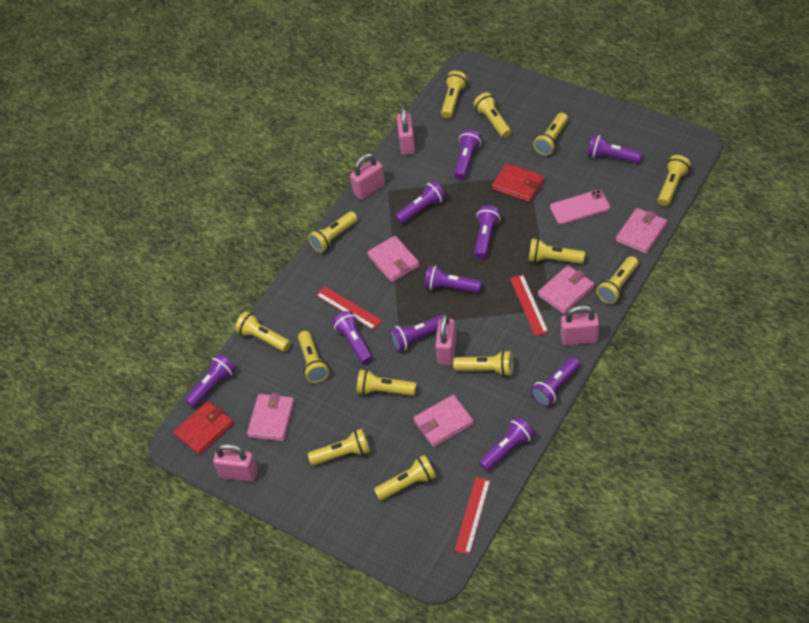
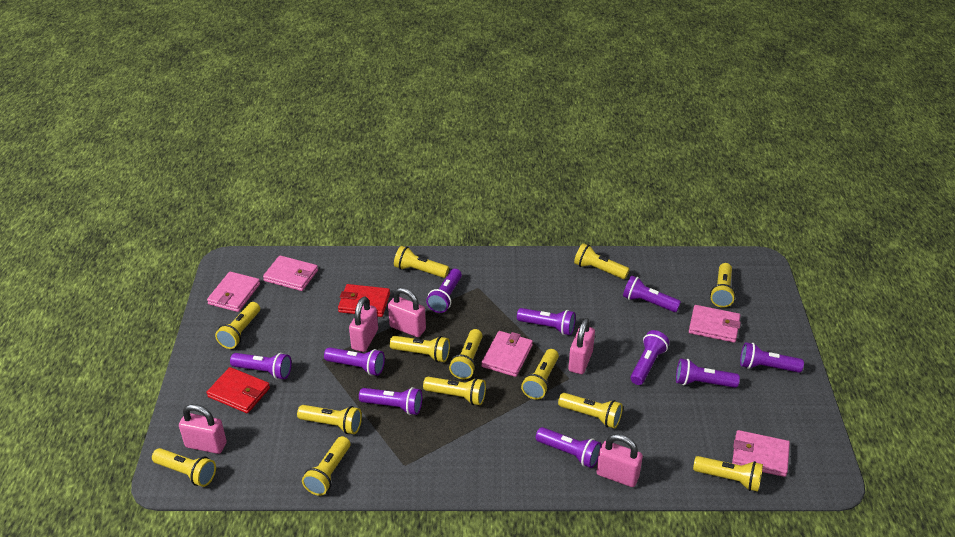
pink phone: [550,190,610,225] = 1 -> none = 0
red ruler: [316,286,382,330] [454,477,491,555] [510,274,548,336] = 3 -> none = 0

